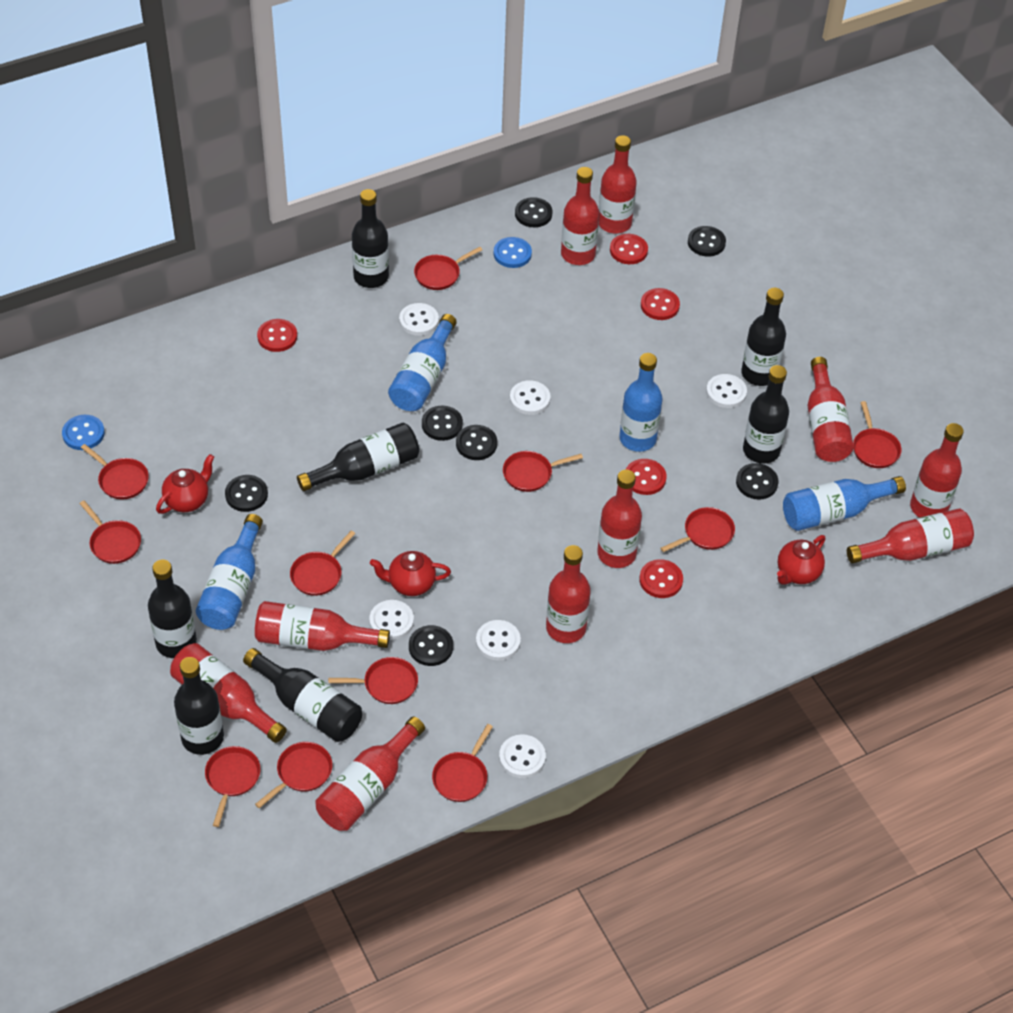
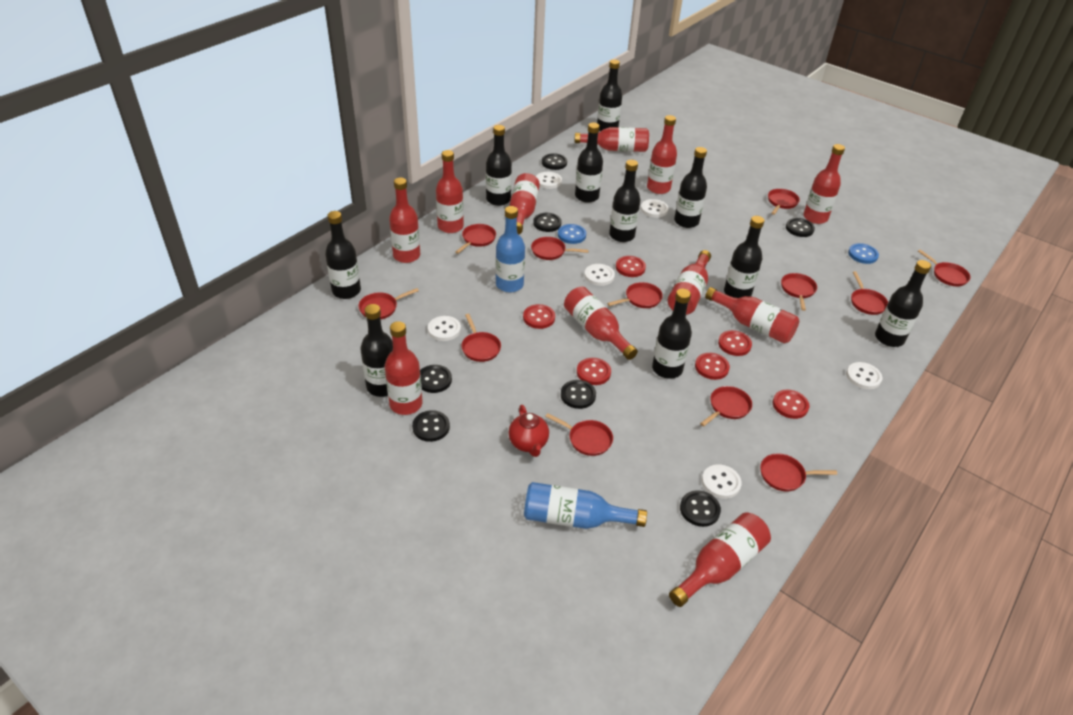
black bottle: [148,559,197,658] [174,657,224,755] [243,648,362,742] [297,423,419,491] [352,189,389,288] [741,288,786,386] [743,365,789,464] = 7 -> [325,211,361,299] [360,304,393,397] [486,125,512,206] [575,123,603,203] [597,60,622,132] [609,160,641,242] [652,288,692,379] [674,147,707,228] [724,216,764,298] [875,260,931,347] = 10
blue bottle: [196,514,263,630] [388,314,457,411] [619,353,663,452] [783,476,906,531] = 4 -> [496,206,525,292] [524,482,647,529] = 2
red bottle: [170,643,287,743] [255,601,390,651] [315,717,425,831] [546,545,591,643] [561,167,599,265] [597,470,642,568] [599,135,637,233] [808,357,854,462] [847,509,974,563] [910,423,964,518] = 10 -> [384,321,423,415] [389,177,420,263] [436,150,464,233] [509,173,540,235] [564,287,638,360] [574,127,649,152] [647,115,677,194] [668,250,711,315] [669,512,771,607] [705,287,799,344] [803,144,845,224] = 11
red button: [257,319,297,352] [610,234,648,264] [626,459,667,495] [639,559,683,598] [641,288,680,320] = 5 -> [523,304,555,329] [577,358,611,385] [616,256,646,277] [695,353,730,380] [718,330,752,356] [773,390,809,419] = 6
red pan: [80,501,141,564] [81,444,149,499] [205,746,261,827] [255,742,332,808] [290,530,356,596] [328,657,418,704] [414,247,482,290] [432,724,493,802] [503,451,583,492] [660,507,735,552] [853,401,901,468] = 11 -> [358,288,419,319] [455,224,496,254] [462,314,501,362] [531,237,589,260] [545,413,613,456] [607,282,663,308] [700,386,752,426] [760,454,837,492] [768,189,800,215] [781,273,817,311] [851,271,888,315] [918,250,971,286] = 12
red teapot: [156,454,214,514] [370,551,451,596] [777,535,825,585] = 3 -> [509,405,549,457] = 1

